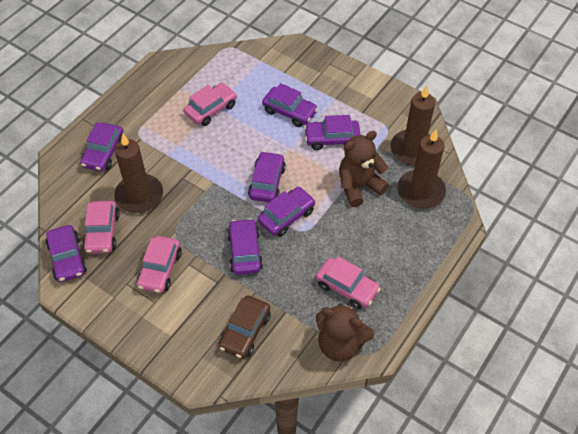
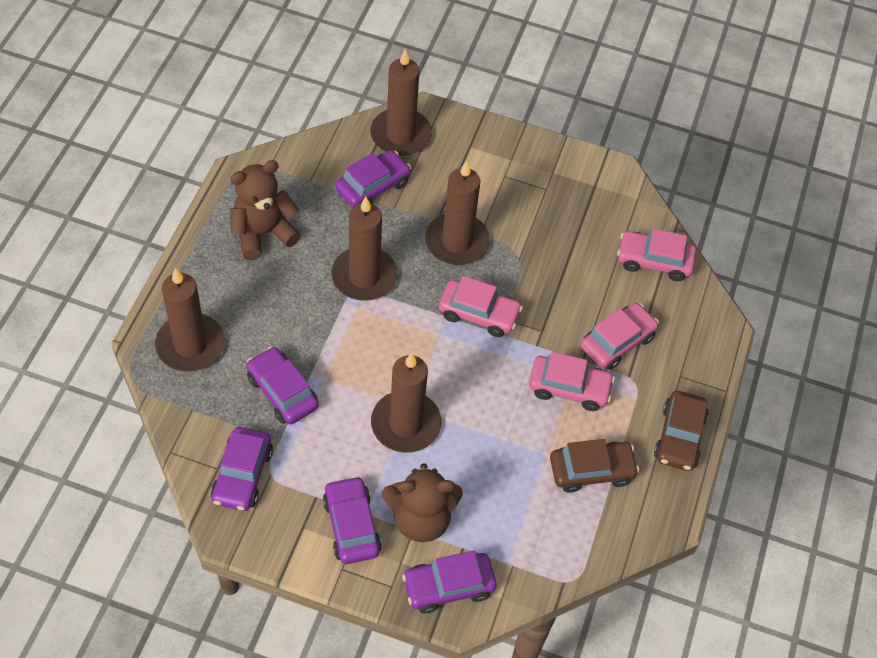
brown candle: [114,133,163,213] [391,85,435,166] [397,129,446,209] = 3 -> [155,268,225,372] [331,197,398,301] [370,49,432,156] [371,353,441,453] [425,161,490,265] = 5
brown car: [219,295,271,359] = 1 -> [550,439,639,493] [654,391,709,471] = 2
purple car: [46,225,87,282] [80,122,123,171] [227,218,263,275] [248,151,286,202] [258,187,315,237] [262,83,318,127] [304,115,360,150] = 7 -> [211,427,273,511] [246,346,319,425] [323,476,382,564] [335,150,411,207] [402,551,497,613] = 5

